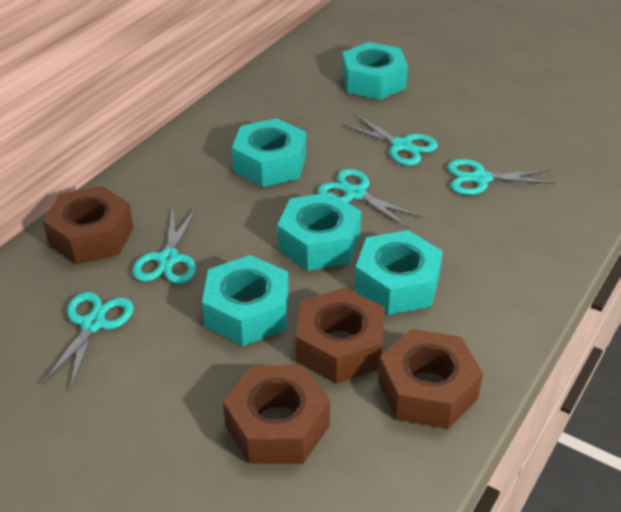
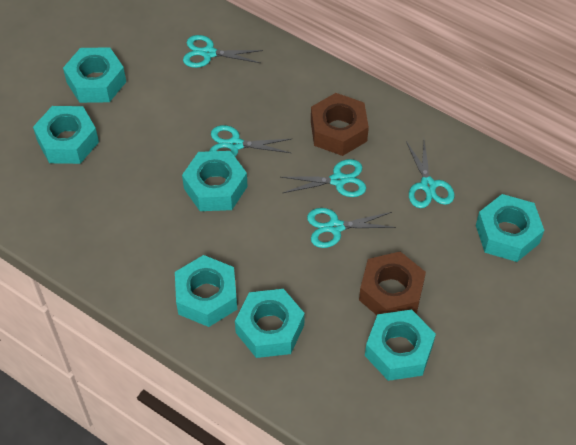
brown nut: [43,186,134,264] [223,365,330,464] [296,288,385,384] [378,329,483,429] = 4 -> [311,93,369,156] [359,252,426,315] = 2
turquoise nut: [202,255,289,346] [232,118,306,187] [277,192,362,271] [342,42,408,100] [355,230,443,315] = 5 -> [33,106,99,164] [63,47,126,103] [175,255,237,327] [182,151,248,211] [235,289,305,358] [365,310,436,381] [476,194,544,262] = 7

